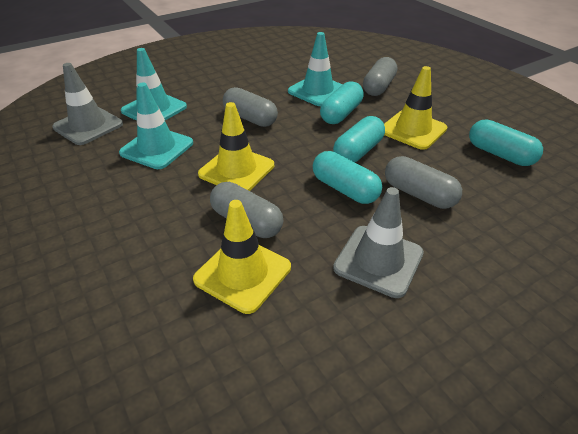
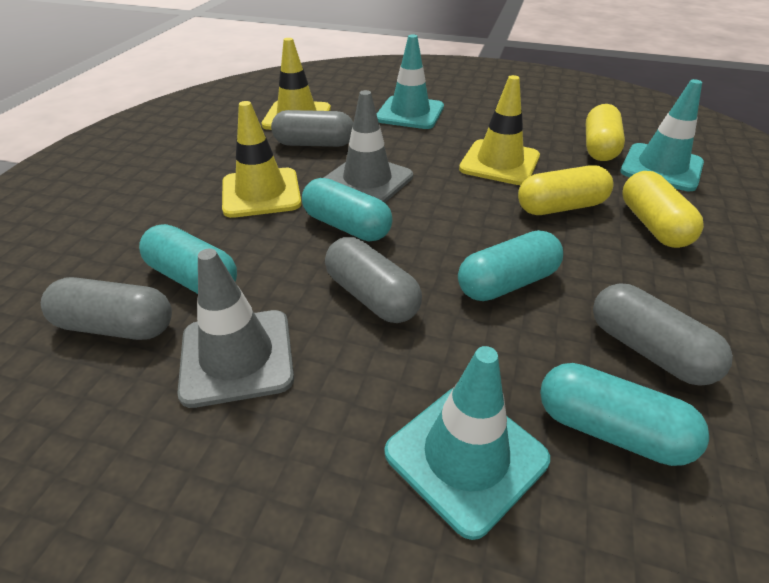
yellow capsule: none = 0 -> [518,165,613,215] [586,104,625,161] [622,171,704,248] = 3

